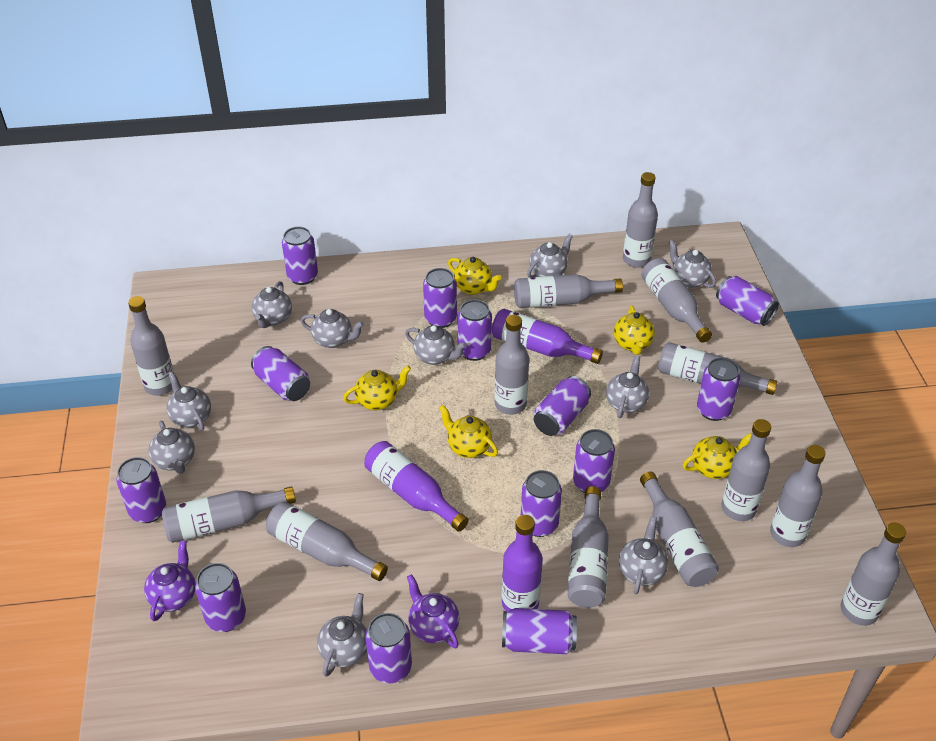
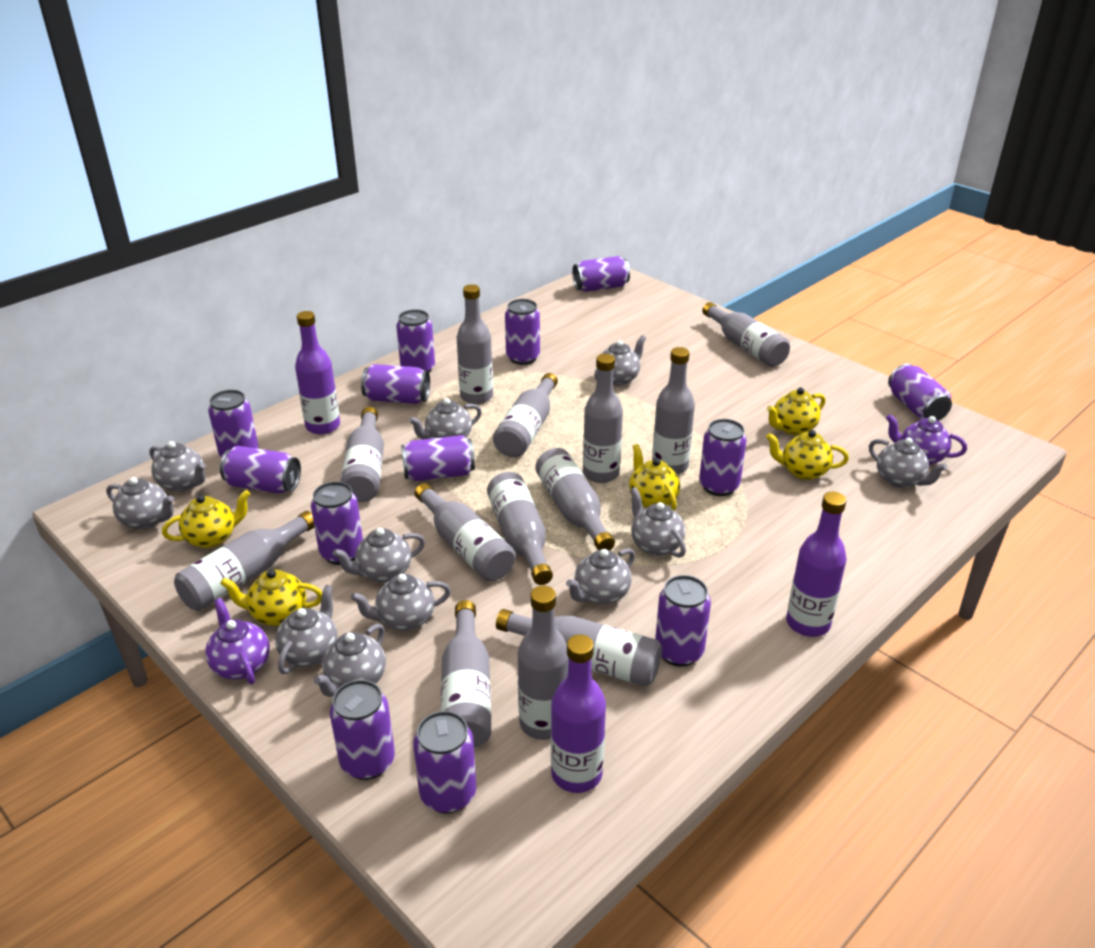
grey teapot: [148,421,195,474] [166,371,211,431] [252,281,292,328] [301,309,364,348] [317,593,367,677] [405,325,467,365] [527,234,573,277] [606,355,649,418] [619,516,668,594] [669,240,716,288] = 10 -> [106,477,174,530] [149,441,206,492] [275,585,338,674] [314,624,386,697] [332,528,425,583] [350,574,451,631] [409,398,482,439] [566,548,635,605] [594,335,646,386] [630,487,686,558] [869,438,947,488] = 11

